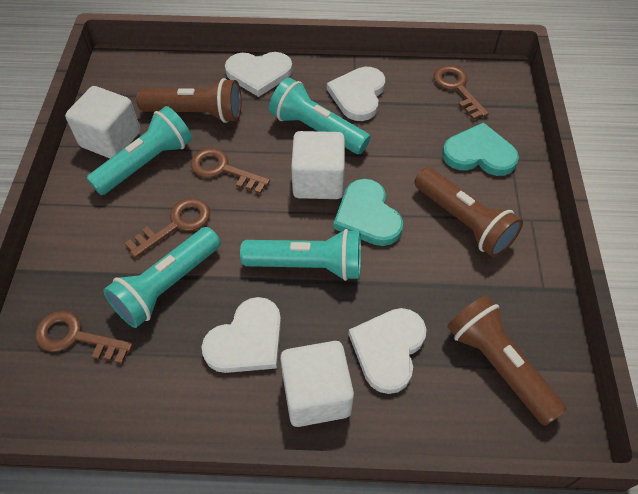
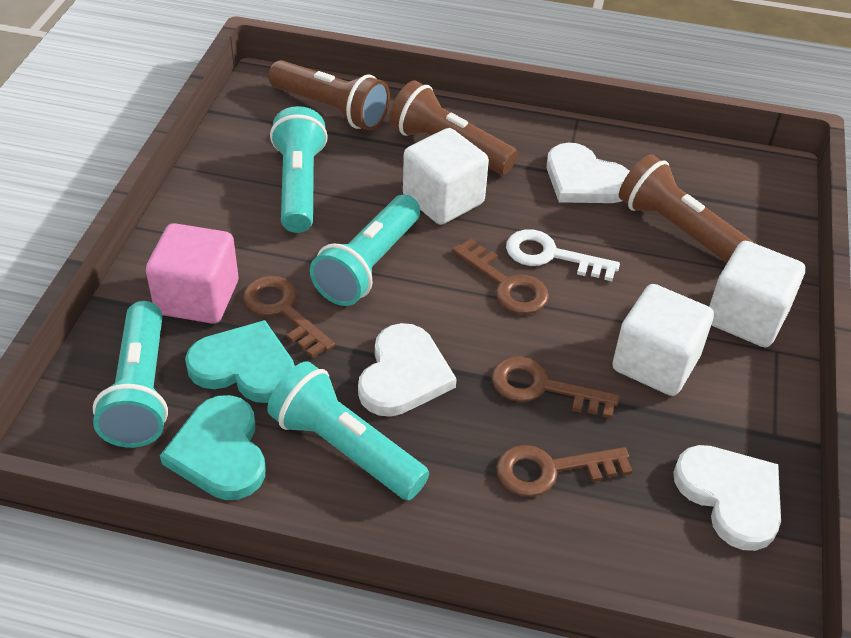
pink cube: none = 0 -> [146,223,238,324] = 1
white heart: [201,297,281,373] [225,52,292,97] [327,67,385,121] [348,308,426,394] = 4 -> [358,323,457,417] [547,143,630,203] [673,445,781,551] = 3
white key: none = 0 -> [506,229,620,281] = 1

